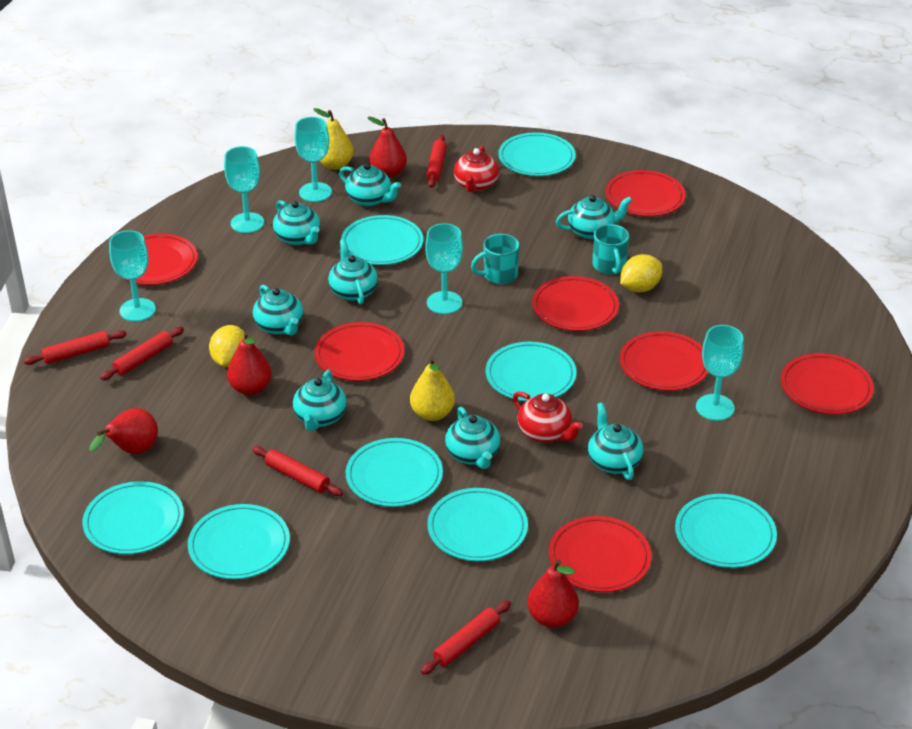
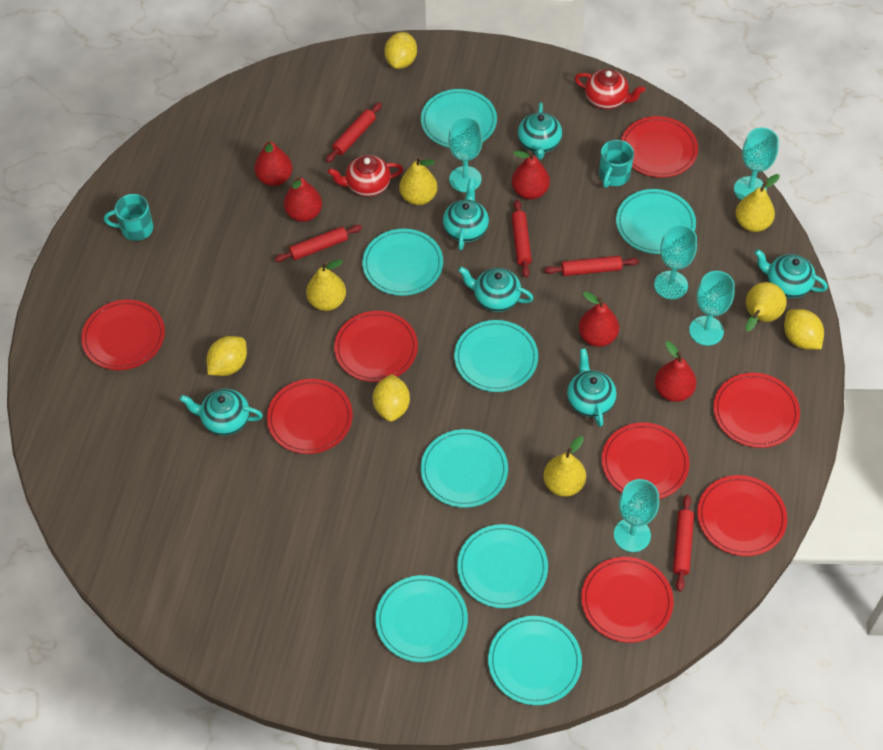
red pear: [89,408,158,454] [227,332,272,395] [367,116,407,178] [527,559,579,628] = 4 -> [254,139,292,186] [284,175,322,222] [512,150,550,199] [579,292,619,347] [655,341,696,402] = 5
red plate: [125,234,198,285] [315,322,404,381] [532,276,619,331] [549,516,651,592] [606,170,686,217] [620,331,708,391] [781,353,874,415] = 7 -> [81,300,165,370] [267,379,353,454] [334,311,418,382] [581,557,674,643] [602,422,690,499] [621,116,698,178] [697,475,787,556] [713,373,800,448] = 8
turquoise teapot: [253,285,303,336] [273,200,320,246] [293,370,347,431] [328,239,378,305] [339,163,401,207] [445,407,500,469] [556,195,632,239] [588,403,643,480] = 8 -> [180,389,263,436] [443,179,489,250] [458,266,534,312] [518,102,562,160] [567,348,617,427] [755,249,828,298] = 6
yellow lemon: [209,325,248,367] [620,254,662,292] = 2 -> [206,336,247,376] [373,374,410,422] [384,32,417,69] [784,309,824,349] = 4
yellow pear: [314,108,354,170] [410,357,455,421] = 2 -> [306,260,346,311] [399,157,437,205] [543,436,586,497] [736,174,779,232] [745,282,787,332] = 5

